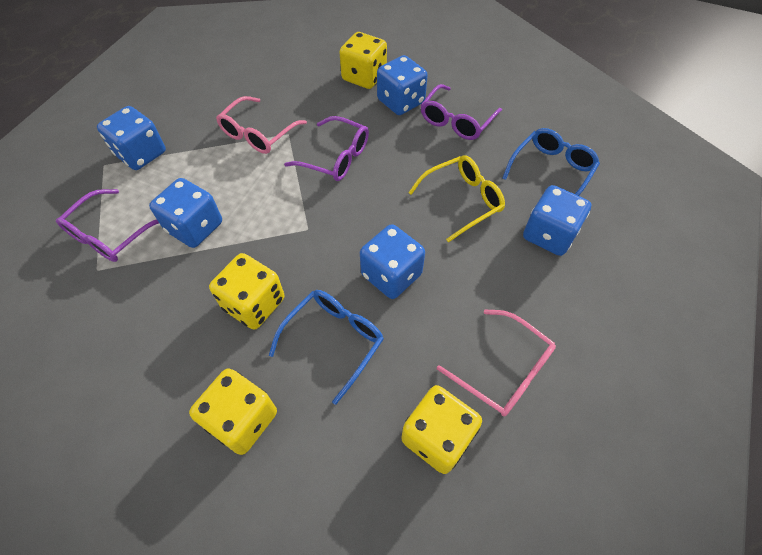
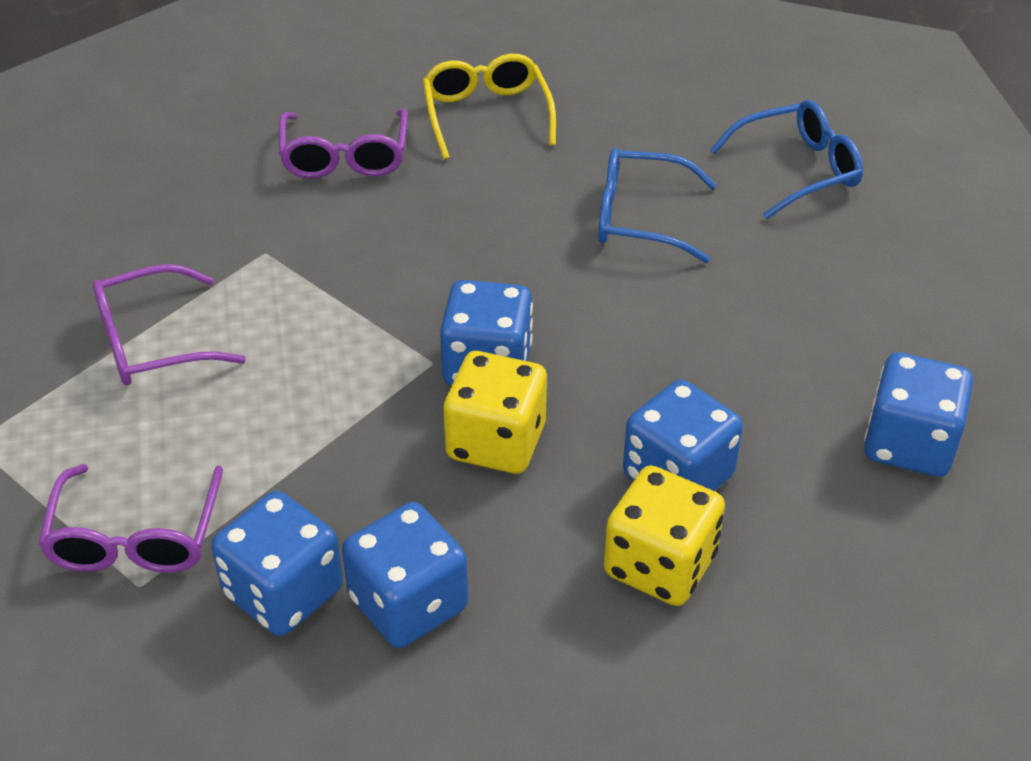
pink glasses: [216,96,307,154] [437,309,556,416] = 2 -> none = 0
yellow dice: [189,368,277,455] [209,253,284,330] [339,32,387,89] [401,385,482,474] = 4 -> [443,351,547,474] [604,465,725,606] = 2

